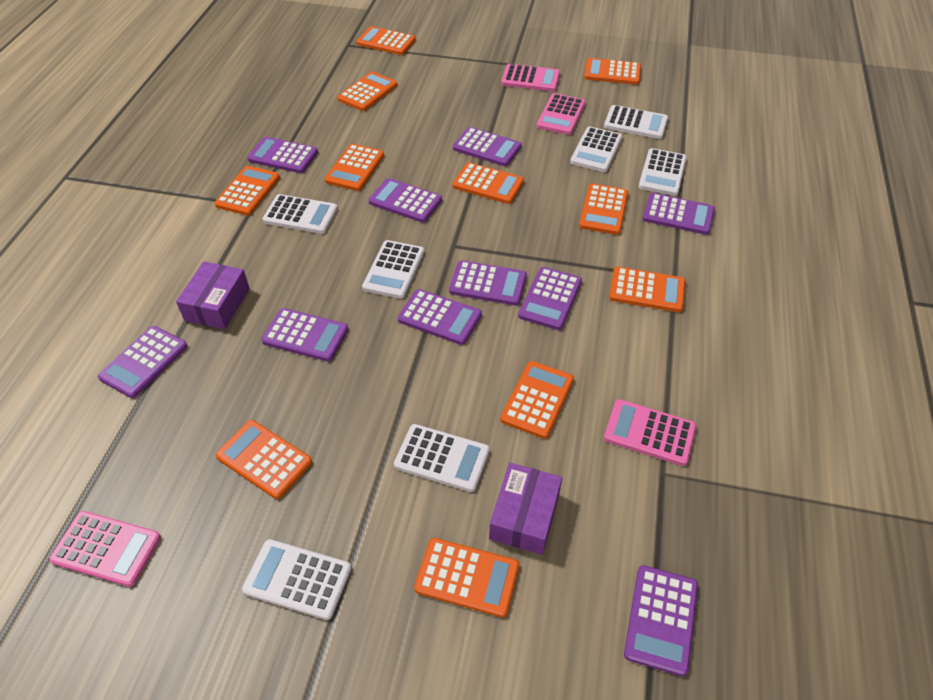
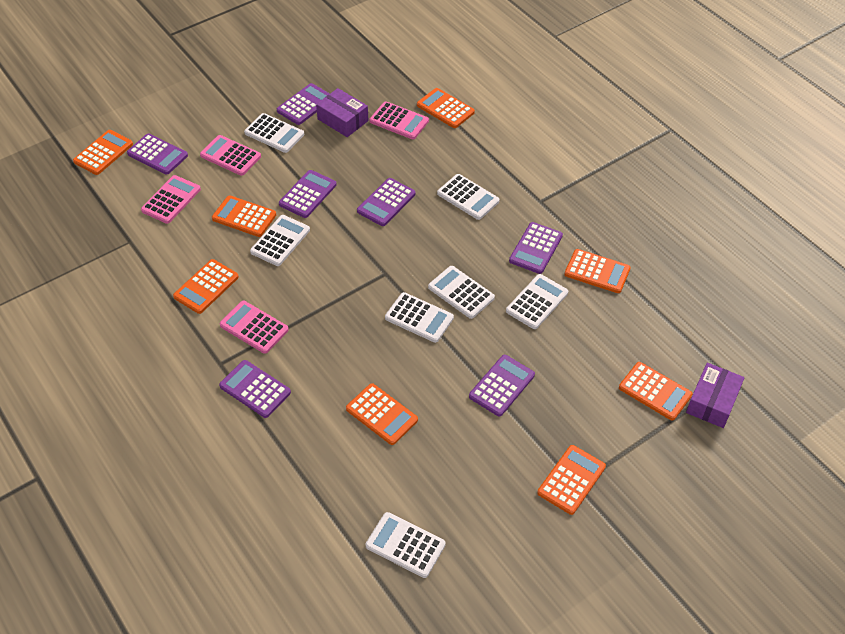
orange calculator: [215,166,280,216] [215,420,312,499] [325,144,384,191] [337,71,397,111] [356,26,416,55] [414,538,519,618] [453,162,524,204] [500,361,574,439] [579,184,628,235] [584,58,641,85] [609,267,686,312] = 11 -> [73,130,133,175] [173,259,239,314] [212,195,276,237] [346,383,418,445] [417,88,475,128] [537,445,606,515] [564,249,631,293] [619,362,692,421] = 8
purple calculator: [98,326,187,398] [247,137,318,173] [262,308,348,362] [368,178,442,223] [398,289,482,345] [449,260,527,305] [453,127,522,166] [518,267,582,330] [624,565,698,676] [643,193,715,235] = 10 -> [127,134,188,174] [219,360,291,418] [277,83,330,125] [279,170,337,218] [357,178,416,226] [469,355,535,417] [509,222,563,274] = 7

